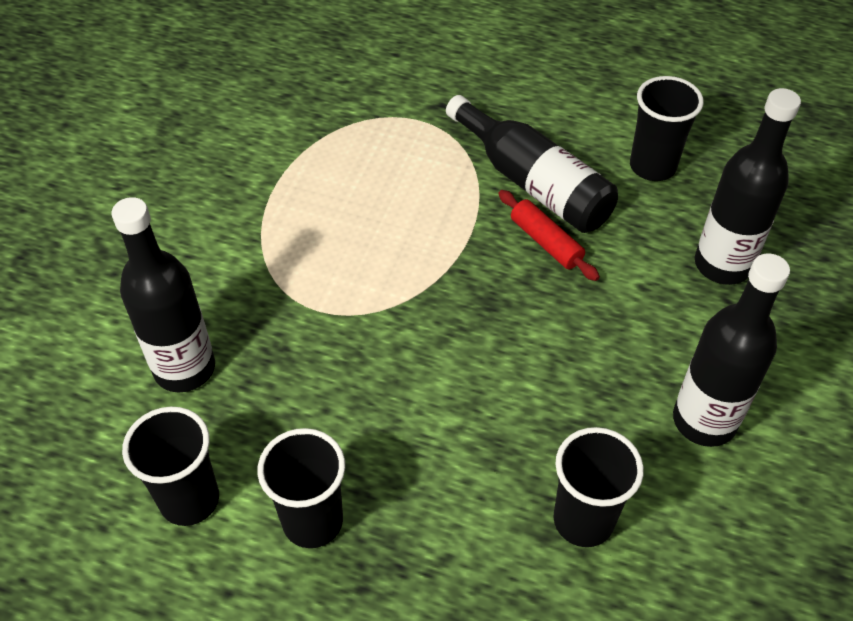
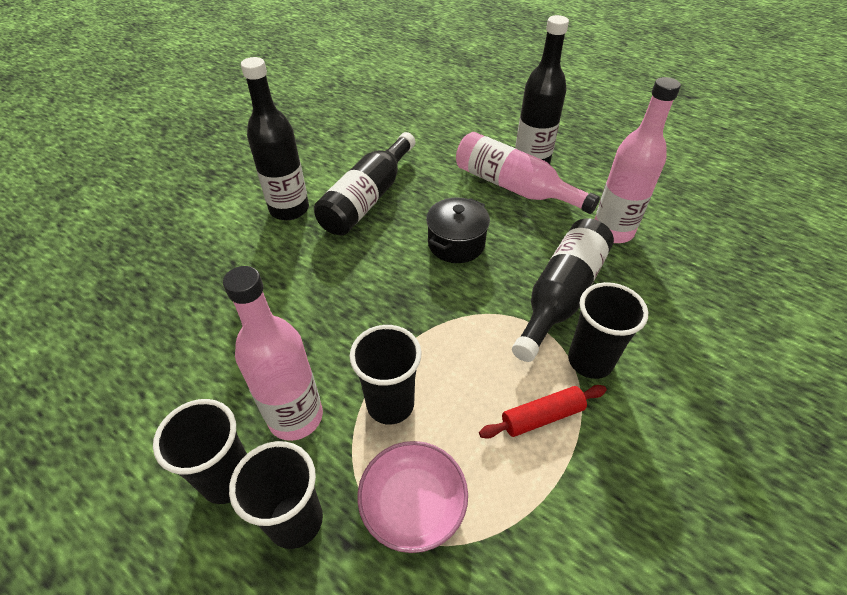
black pot: none = 0 -> [426,197,490,263] = 1
pink bottle: none = 0 -> [223,266,323,441] [456,132,600,214] [595,77,681,243] = 3
pink bowl: none = 0 -> [358,441,468,553] = 1

